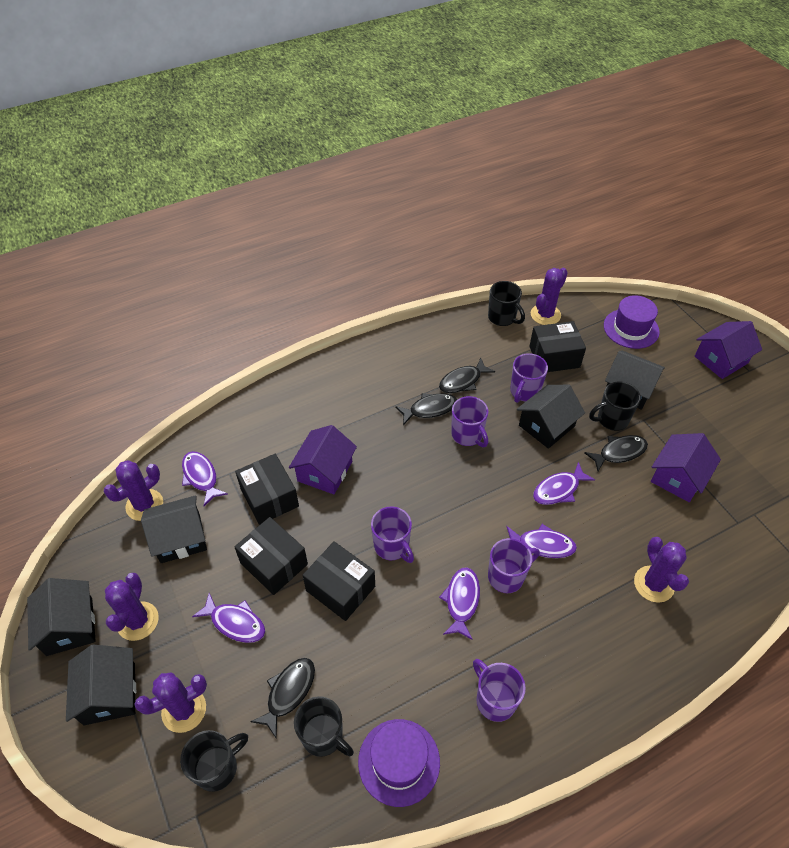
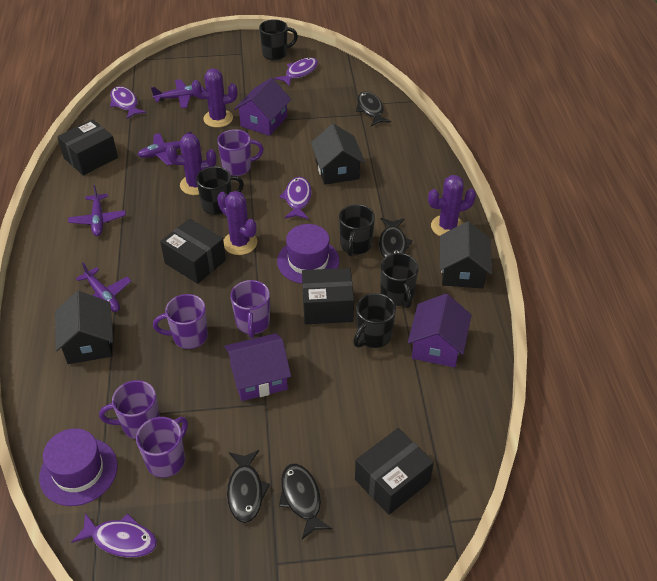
black house: [27,578,96,656] [66,645,136,725] [141,495,207,563] [517,385,585,449] [605,350,665,410] = 5 -> [55,291,113,364] [311,124,365,185] [439,221,492,288] = 3
black mug: [180,730,248,792] [294,696,354,757] [488,281,525,326] [589,382,641,431] = 4 -> [196,166,244,215] [259,19,298,61] [339,204,375,256] [353,293,396,348] [380,253,419,308] = 5
purple cactus: [104,460,163,521] [105,573,159,641] [134,672,207,733] [531,268,568,325] [634,537,689,603] = 5 -> [166,133,216,195] [192,69,237,128] [217,191,257,255] [428,175,476,236] = 4
purple fish: [182,451,228,506] [192,593,265,643] [439,567,480,640] [506,524,577,558] [533,462,595,505] = 5 -> [71,513,157,557] [110,86,146,119] [274,58,318,86] [279,177,312,219] = 4
purple plane: none = 0 -> [68,185,126,236] [76,263,131,312] [138,131,191,165] [151,79,206,109] = 4

